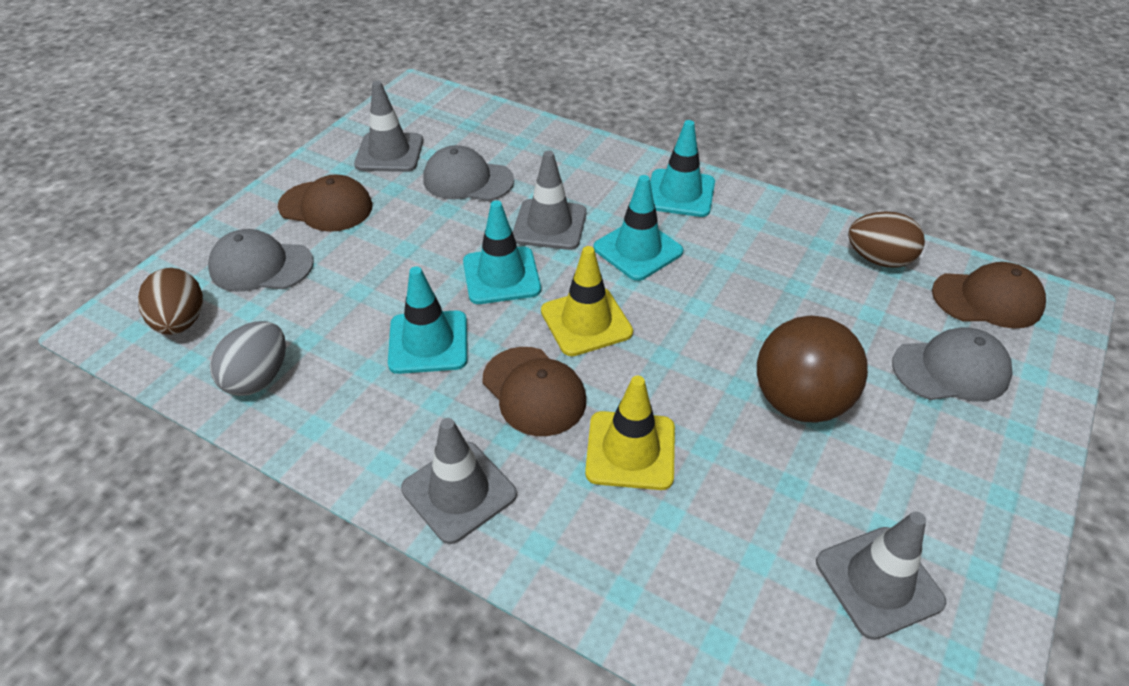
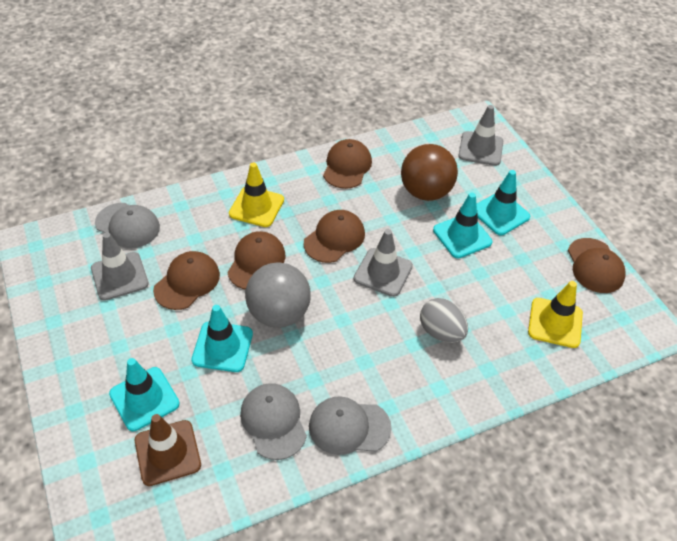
brown cap: [278,175,373,232] [482,347,586,436] [932,262,1046,329] = 3 -> [153,251,220,310] [227,231,286,290] [304,210,365,263] [323,139,372,189] [568,238,626,293] = 5
brown egg: [138,268,203,335] [848,212,925,268] = 2 -> none = 0
brown traffic cone: none = 0 -> [135,414,201,486] = 1
grey ball: none = 0 -> [245,262,311,328] = 1
grey traffic cone: [354,81,423,172] [401,418,517,544] [513,151,587,250] [816,511,947,640] = 4 -> [91,232,149,301] [354,229,413,297] [458,105,503,166] = 3

